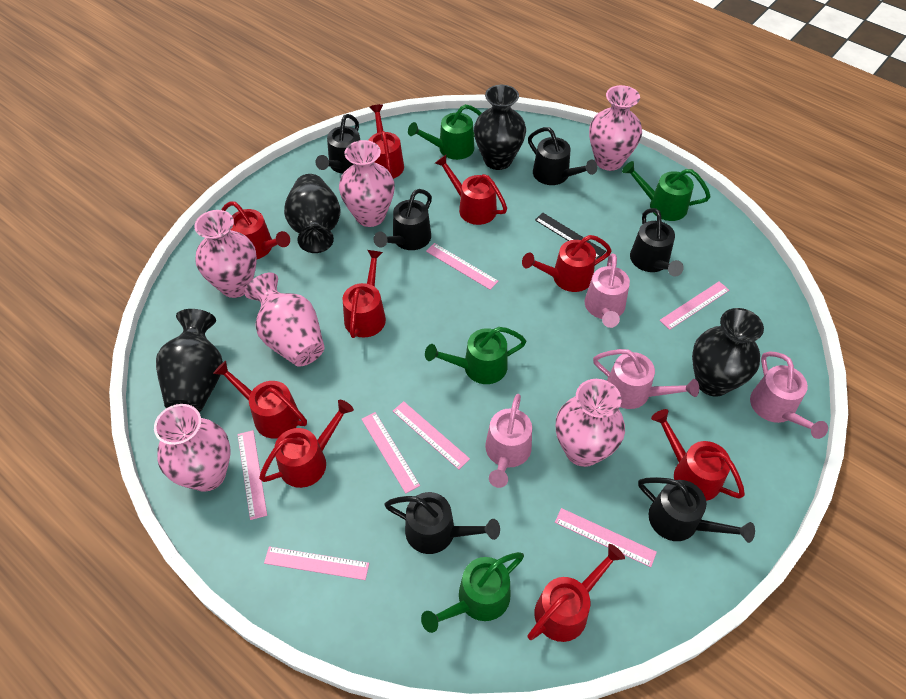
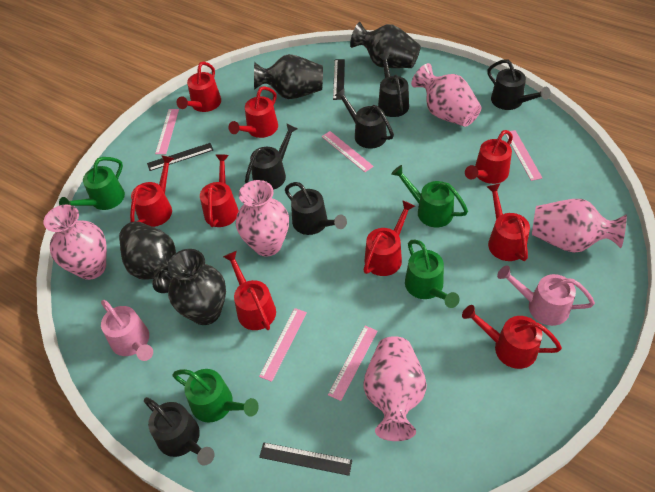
black ruler: [535,213,606,259] = 1 -> [147,143,213,171] [259,442,352,476] [333,59,345,100] = 3
pink ruler: [237,430,267,520] [264,547,369,580] [361,412,420,494] [393,401,470,469] [426,243,499,290] [555,508,657,567] [659,282,729,330] = 7 -> [155,109,179,154] [259,308,307,382] [322,131,374,172] [328,326,377,401] [505,130,542,181] = 5
pink vase: [154,404,231,492] [194,210,257,298] [244,273,325,367] [339,140,395,227] [556,379,625,467] [589,85,642,171] = 6 -> [44,205,107,280] [236,180,289,257] [363,336,427,441] [411,63,482,127] [532,199,627,253] = 5
pink watering can: [485,394,532,488] [585,253,630,328] [593,349,699,409] [750,351,828,439] = 4 -> [101,300,153,361] [497,265,595,326] = 2

